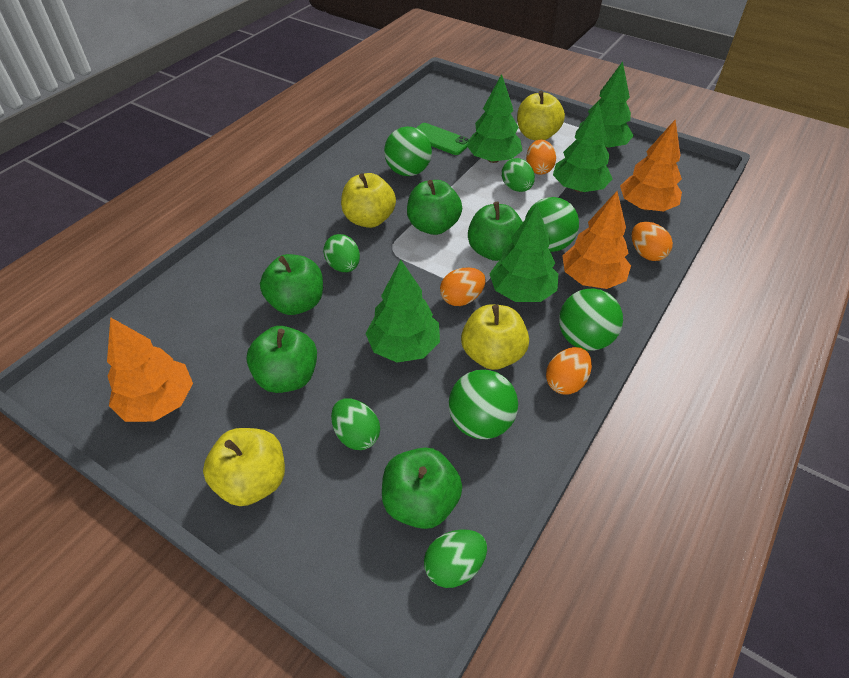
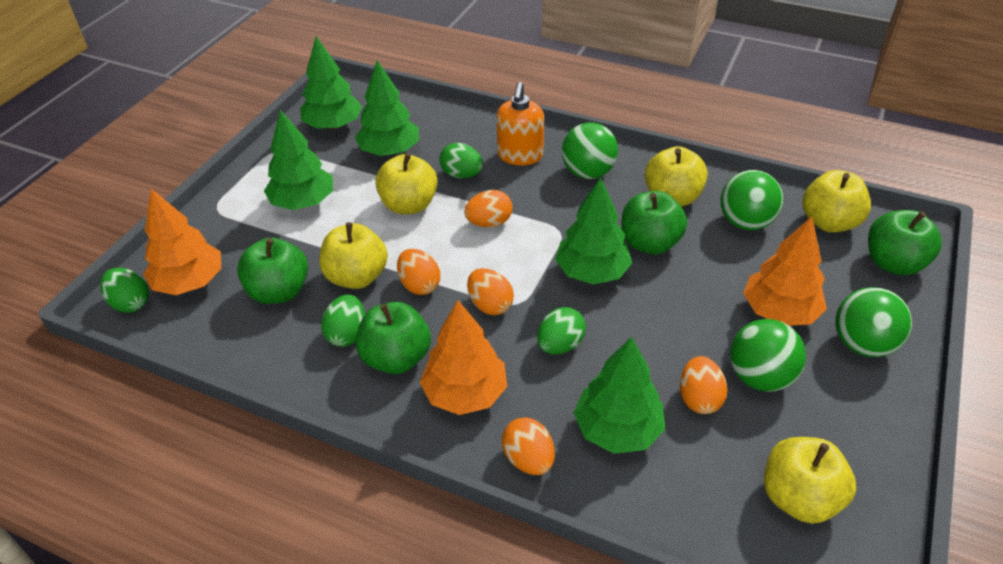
green apple: [246,326,317,393] [260,254,323,315] [382,448,462,529] [407,180,462,235] [468,202,523,261] = 5 -> [237,238,308,304] [356,302,431,374] [621,191,687,254] [868,210,942,275] = 4
green phone: [416,123,470,155] = 1 -> none = 0
orange egg: [440,267,485,306] [526,139,556,175] [546,347,592,395] [631,222,673,261] = 4 -> [397,249,440,295] [464,190,512,227] [467,268,514,315] [502,417,555,475] [680,356,727,414] = 5
orange soap dispenser: none = 0 -> [497,82,544,165] = 1
yellow apple: [203,428,285,506] [341,173,396,228] [461,304,529,370] [517,90,565,141] = 4 -> [319,222,388,289] [375,153,438,214] [645,146,708,207] [764,437,856,524] [803,170,871,232] = 5

